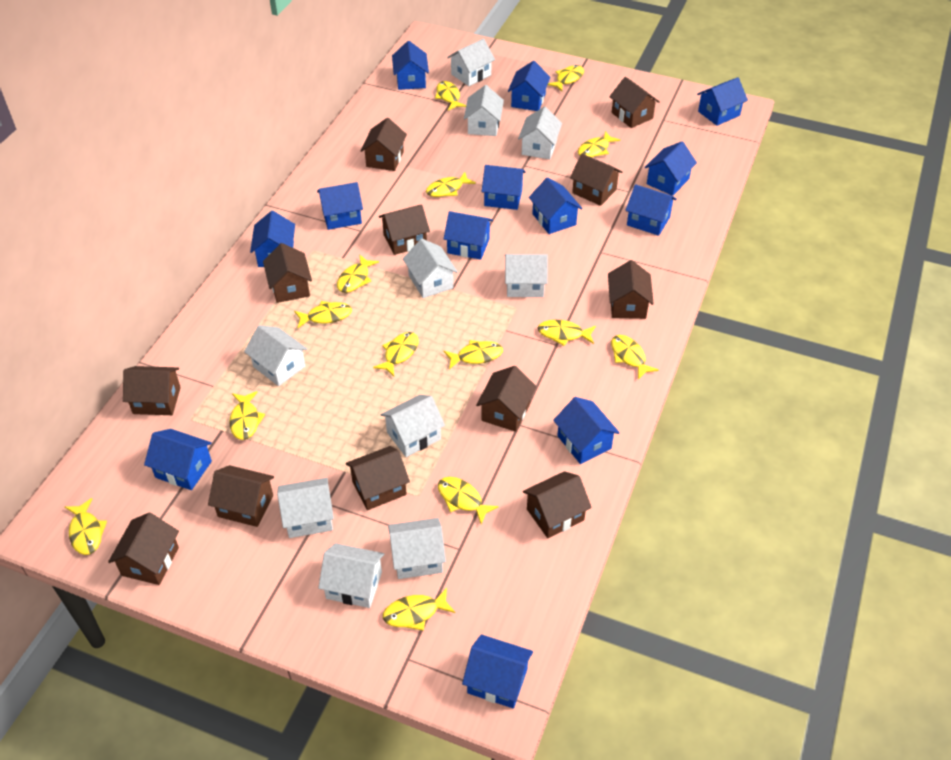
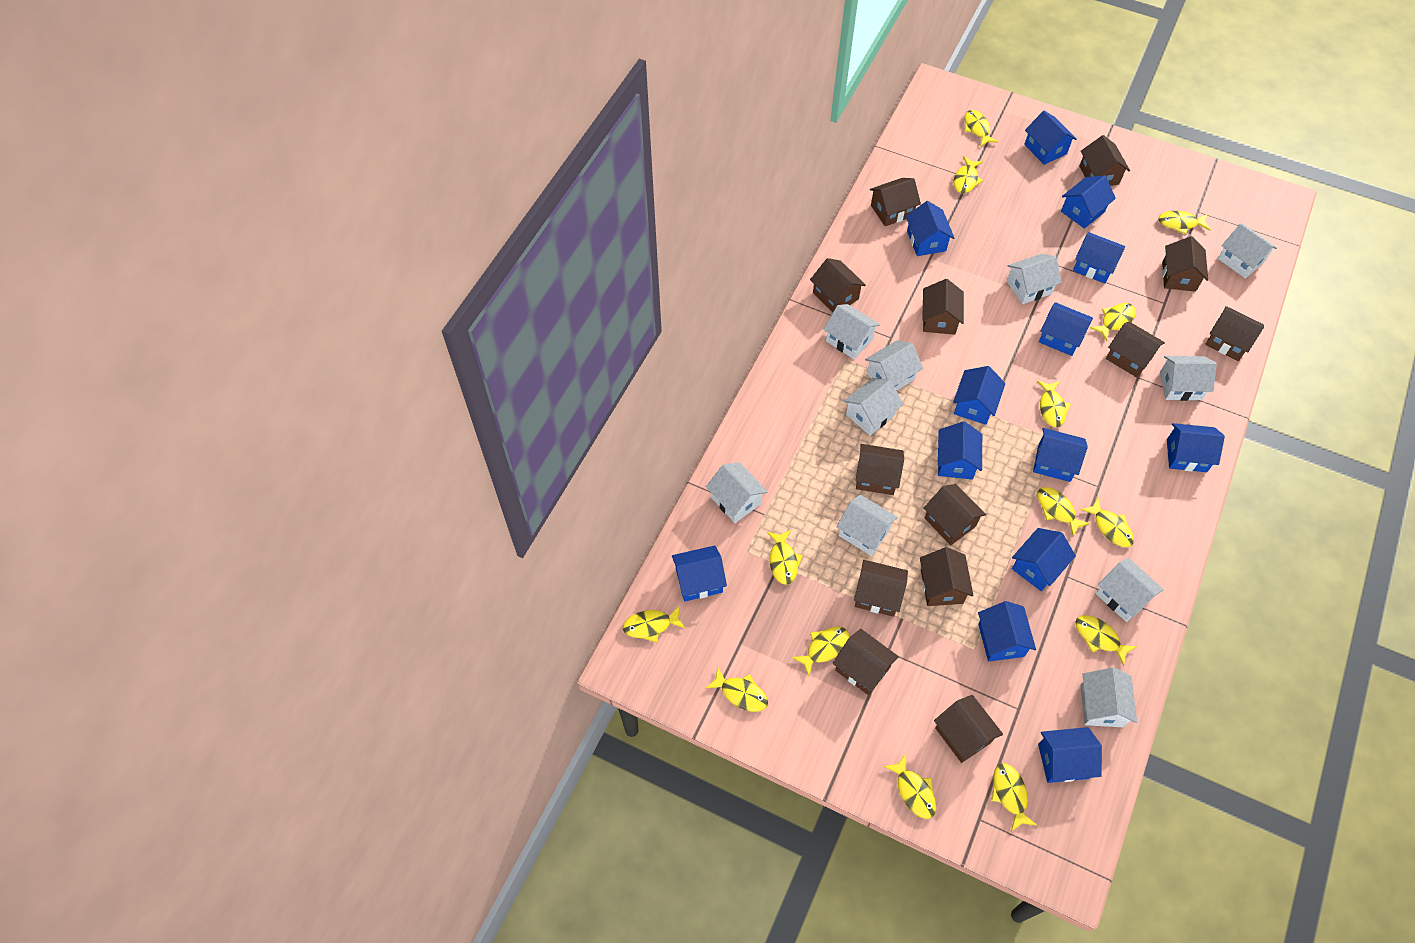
brown house: [108,512,179,585] [123,366,181,415] [208,465,274,527] [263,243,312,303] [346,446,410,510] [361,118,407,171] [379,204,430,255] [476,366,536,432] [523,471,592,538] [570,154,622,206] [608,260,654,319] [609,77,659,128] = 12 -> [810,258,866,312] [833,629,899,695] [854,560,908,617] [855,444,904,495] [870,178,921,226] [920,547,973,606] [922,279,964,335] [923,484,986,545] [934,695,1003,763] [1079,135,1130,186] [1106,322,1165,377] [1162,236,1208,292] [1205,306,1264,361] = 13

